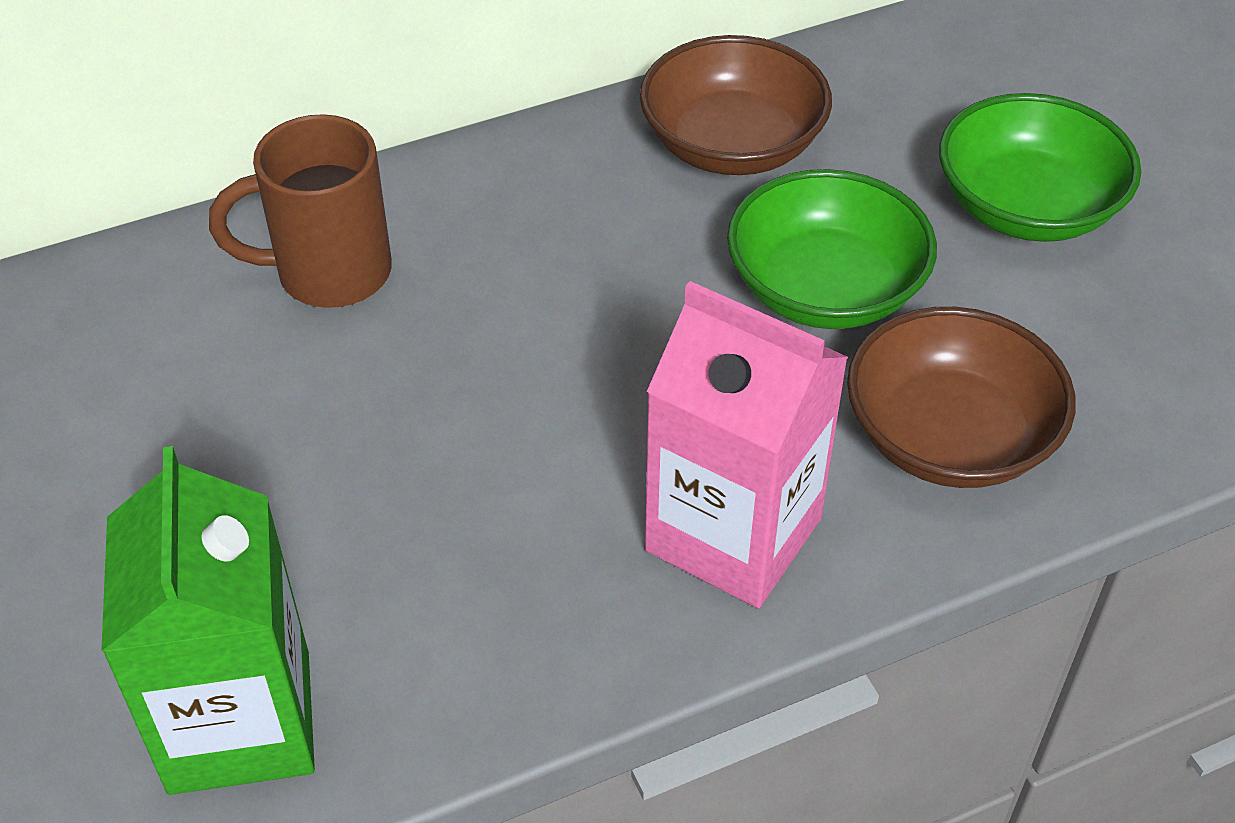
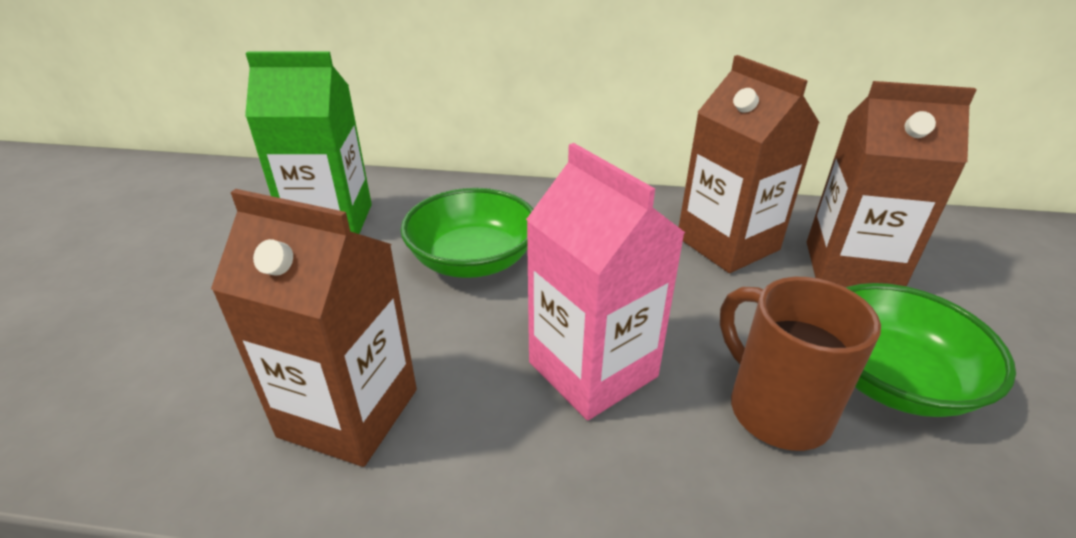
brown bowl: [640,35,832,175] [847,307,1076,488] = 2 -> none = 0
brown carton: none = 0 -> [211,189,417,467] [679,55,820,273] [807,81,976,287] = 3

